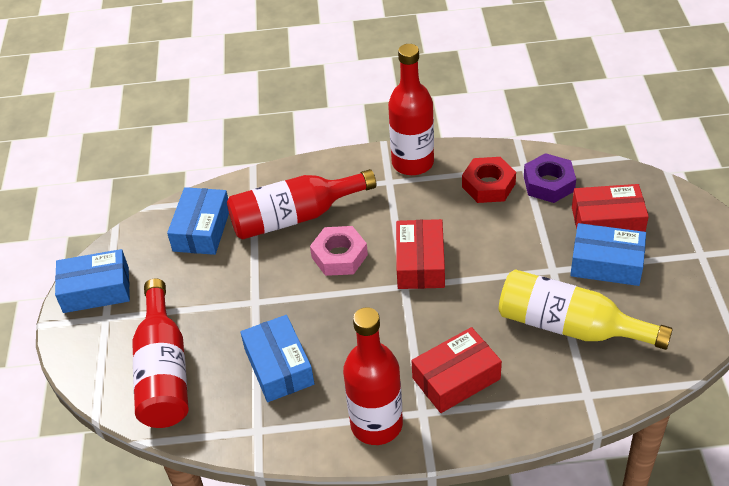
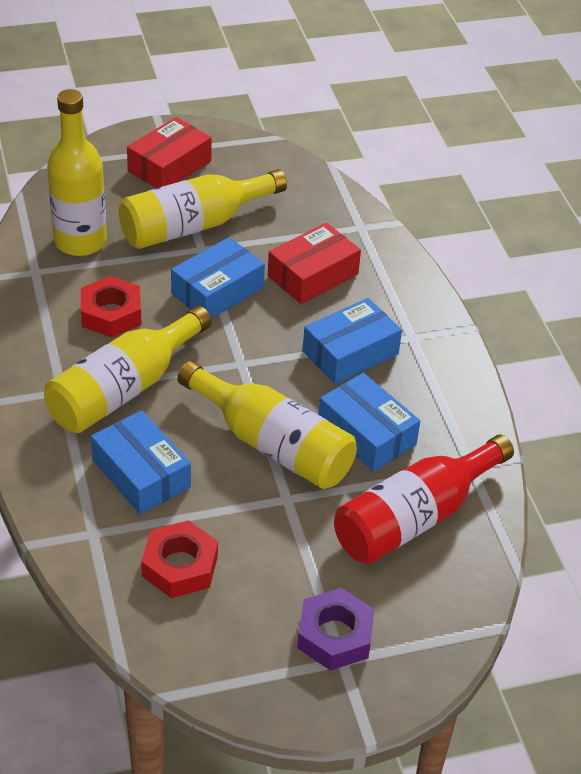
pink nut: [310,226,368,276] = 1 -> none = 0
red bottle: [132,279,188,428] [227,169,376,240] [343,307,403,445] [388,44,434,175] = 4 -> [334,435,514,564] = 1
red box: [396,219,445,289] [411,327,502,413] [572,184,649,232] = 3 -> [127,117,212,188] [268,223,361,304] = 2
red nut: [462,157,516,203] = 1 -> [81,276,142,337] [141,520,218,598] = 2
yellow bottle: [499,269,673,350] = 1 -> [44,306,212,433] [47,89,107,256] [119,169,287,249] [177,361,357,489] = 4

